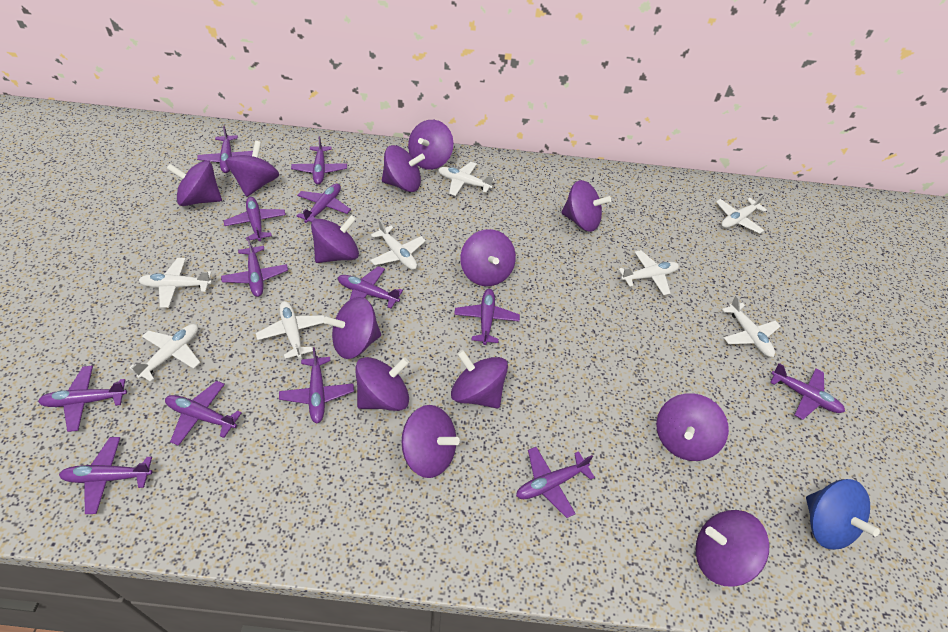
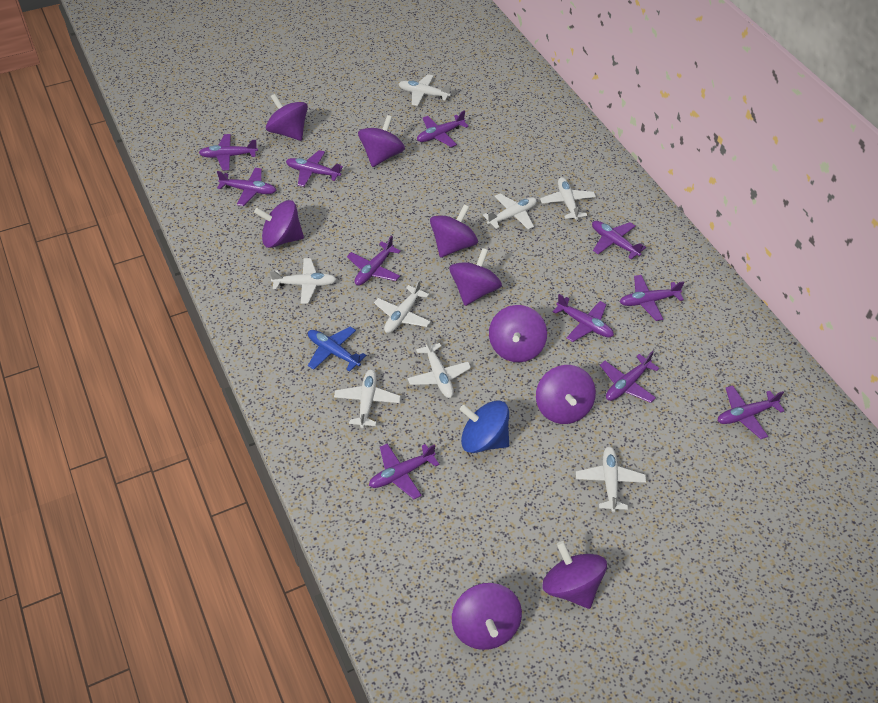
blue plane: none = 0 -> [308,327,366,372] = 1
purple plane: [38,366,127,432] [59,437,152,514] [165,381,242,446] [197,125,253,173] [221,237,288,297] [224,197,286,241] [279,347,354,423] [291,136,347,185] [297,183,351,223] [338,266,403,308] [454,289,520,345] [516,447,595,518] [770,363,845,420] = 13 -> [199,134,258,171] [217,168,276,206] [286,150,343,187] [347,236,401,285] [369,444,439,499] [417,110,469,147] [553,294,614,342] [592,221,646,259] [600,351,659,403] [620,275,684,321] [718,385,785,439] = 11
purple spinning top: [166,160,222,206] [225,141,279,197] [311,215,359,263] [323,297,381,359] [355,357,409,411] [382,145,425,192] [402,405,460,478] [408,120,453,170] [451,350,508,408] [460,229,516,286] [561,180,611,232] [656,393,729,461] [696,510,769,587] = 13 -> [254,200,304,248] [266,94,308,141] [358,115,405,167] [430,205,478,258] [449,248,502,306] [452,583,522,650] [489,305,547,362] [536,365,596,424] [542,541,607,609] = 9

